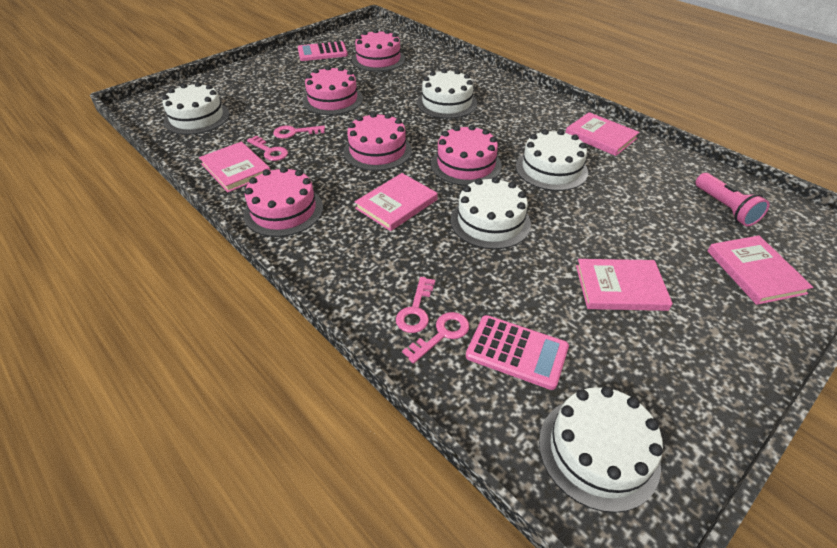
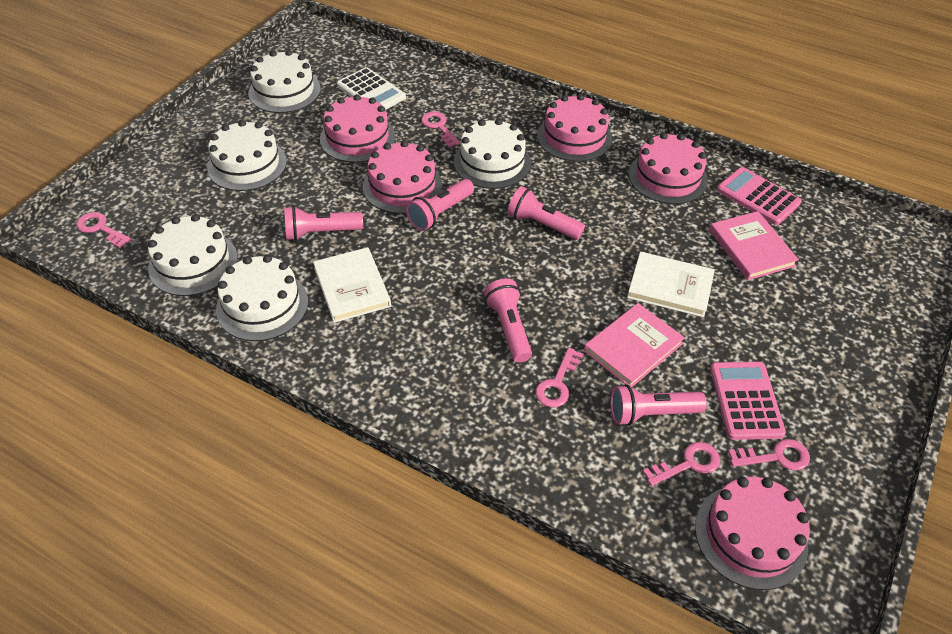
pink book: [199,142,271,192] [355,173,438,231] [565,112,639,156] [576,259,673,311] [708,235,813,305] = 5 -> [584,303,685,387] [709,211,799,280] = 2
pink flashlight: [695,173,770,226] = 1 -> [284,206,363,241] [406,179,474,231] [484,279,532,363] [507,186,585,240] [610,384,707,426] = 5
pink key: [247,135,288,161] [273,126,325,139] [396,277,435,333] [402,312,469,364] = 4 -> [76,212,131,248] [421,111,461,148] [535,348,583,408] [643,442,720,486] [728,439,810,471] = 5
white book: none = 0 -> [313,247,391,323] [627,252,715,317] = 2
white calculator: none = 0 -> [337,67,406,110] = 1

